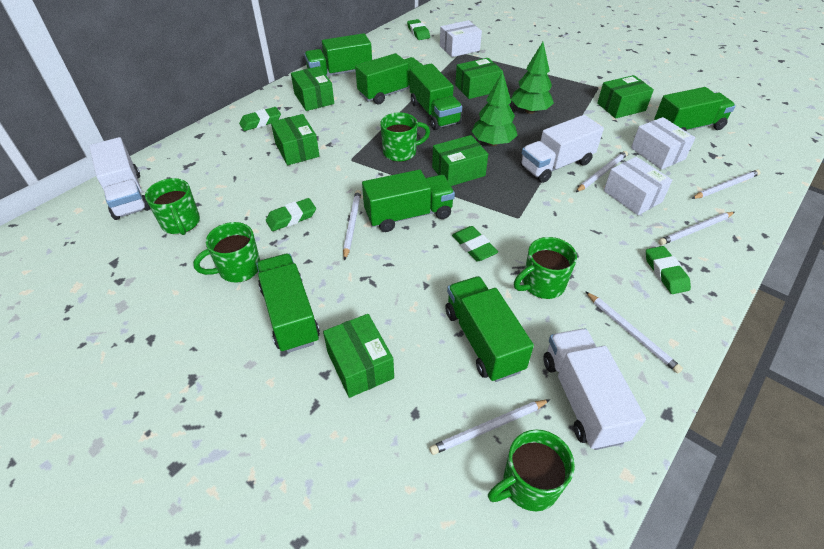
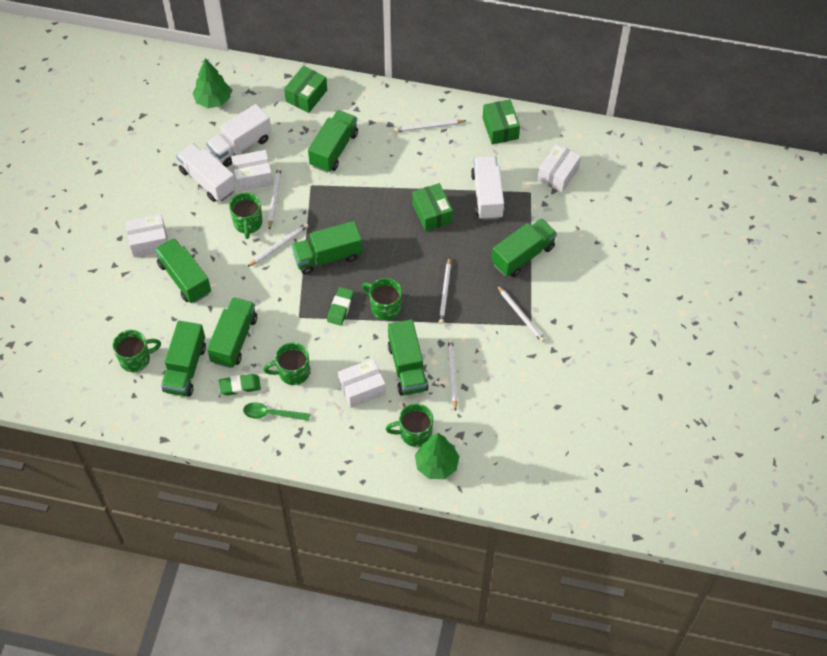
green box: [271,114,320,165] [291,66,334,111] [323,314,394,398] [432,135,488,186] [455,58,503,99] [597,75,654,119] = 6 -> [284,66,327,113] [413,183,453,232] [483,99,520,145] = 3
green eraser: [239,107,281,131] [266,198,316,231] [407,19,430,40] [452,226,498,261] [646,246,691,294] = 5 -> [219,374,261,396] [327,287,354,326] = 2
green spoon: none = 0 -> [243,402,310,421] = 1
white box: [440,20,482,57] [604,157,672,215] [631,117,695,170] = 3 -> [125,214,168,257] [231,150,273,192] [338,358,386,408] [537,144,581,193] = 4

